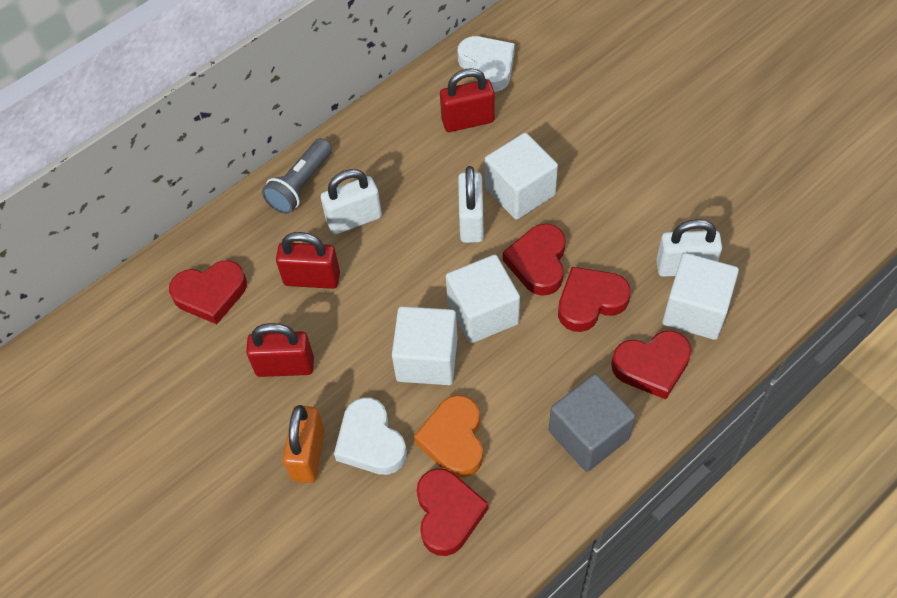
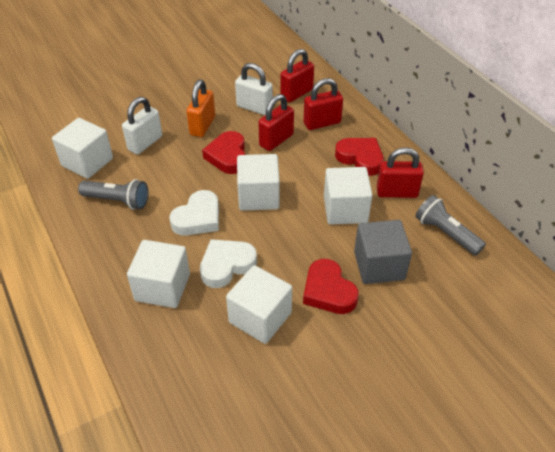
grey flashlight: [262,138,332,214] = 1 -> [78,179,148,210] [416,195,486,255] = 2
orange heart: [414,395,483,478] = 1 -> none = 0
red heart: [169,260,247,324] [417,468,488,556] [503,224,566,296] [558,267,631,332] [611,331,692,400] = 5 -> [202,131,245,174] [303,259,358,314] [335,138,384,176] = 3
red padlock: [246,323,314,377] [276,232,340,289] [440,68,495,132] = 3 -> [258,94,294,151] [280,49,314,103] [303,78,343,130] [377,147,424,198] = 4
white cube: [392,306,458,385] [446,255,520,344] [485,133,558,220] [662,253,739,340] = 4 -> [52,118,113,179] [127,240,190,308] [226,265,292,344] [237,154,280,211] [324,167,373,225] = 5
white padlock: [321,169,382,234] [458,166,484,243] [656,219,722,277] = 3 -> [122,97,162,155] [235,63,273,115] = 2

